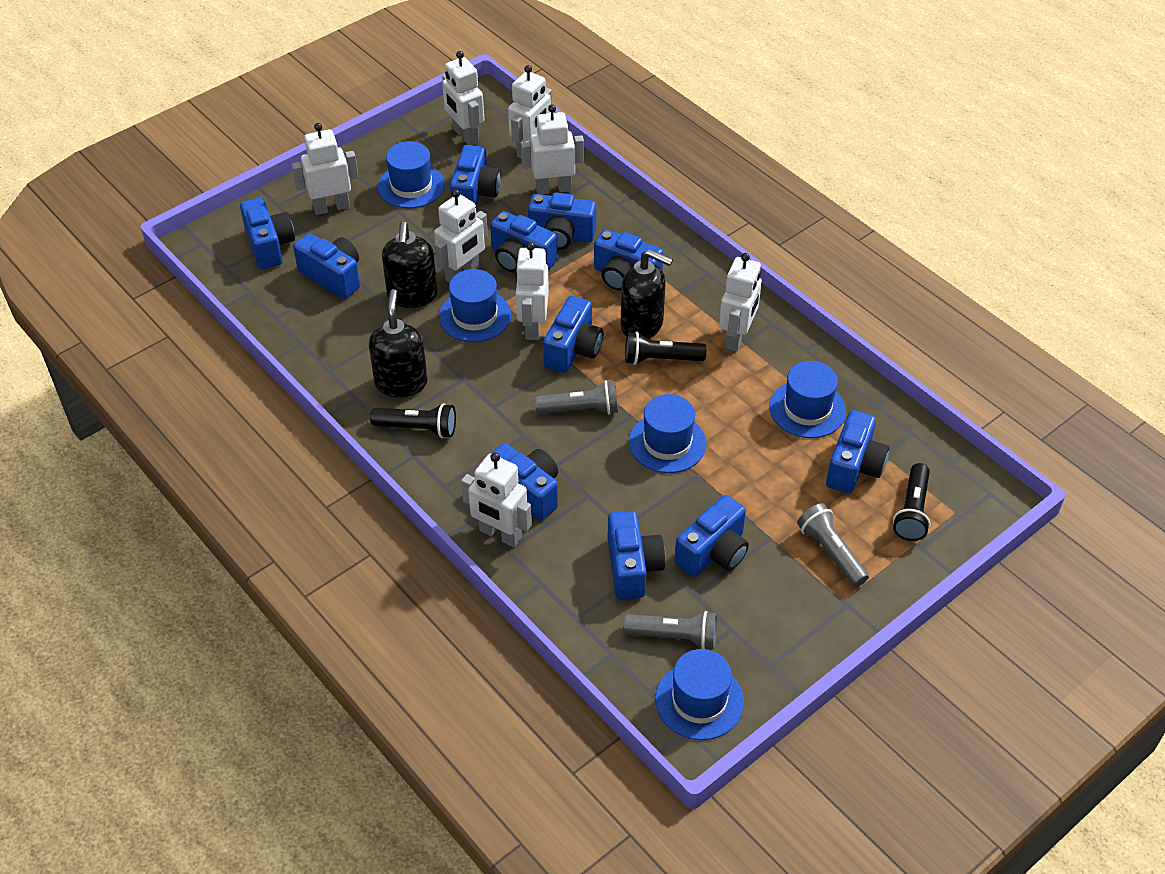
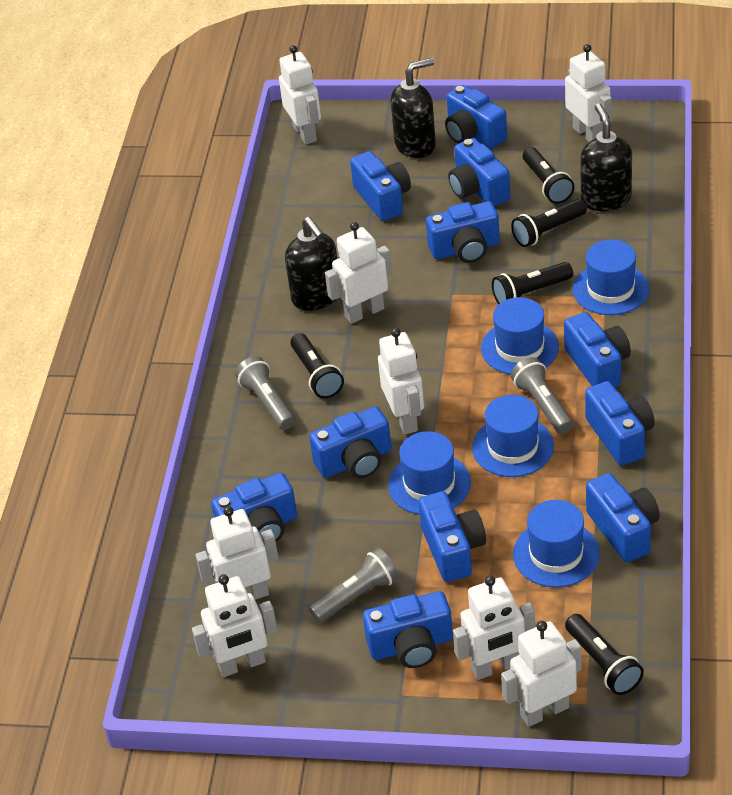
black flashlight: [370,403,456,438] [625,331,706,365] [893,463,930,541] = 3 -> [290,333,344,398] [492,262,573,304] [511,199,587,247] [523,147,574,204] [565,614,644,695] = 5

